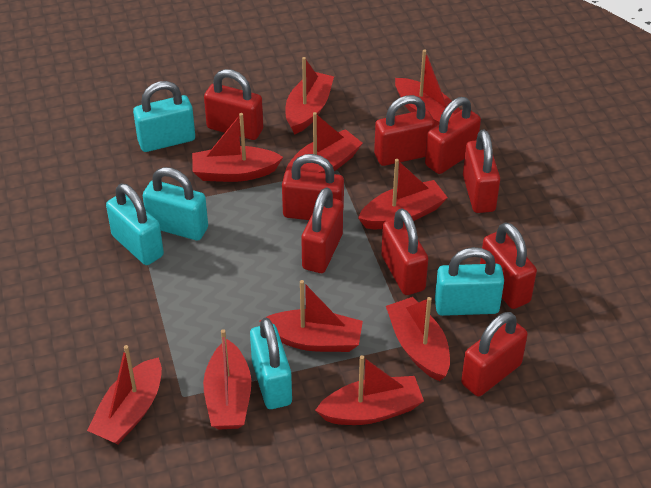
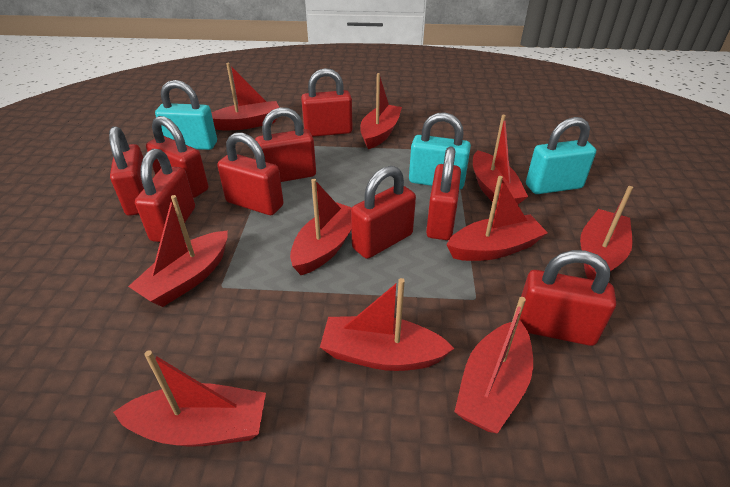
turquoise padlock: [106,184,164,265] [133,81,195,152] [143,167,208,241] [250,317,292,409] [435,247,504,316] = 5 -> [155,80,217,150] [409,112,471,190] [526,117,596,194] = 3

